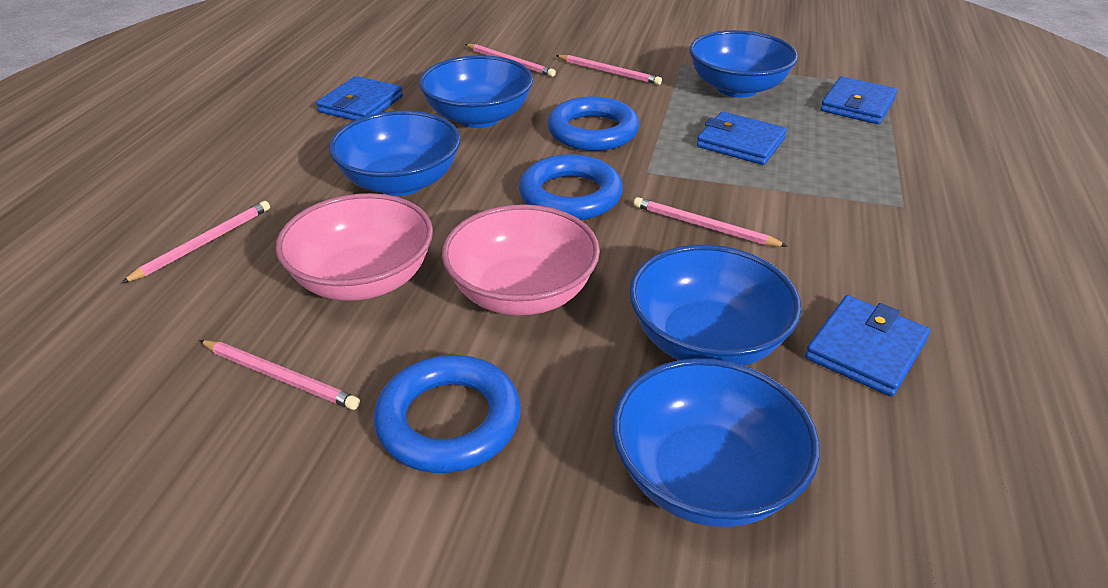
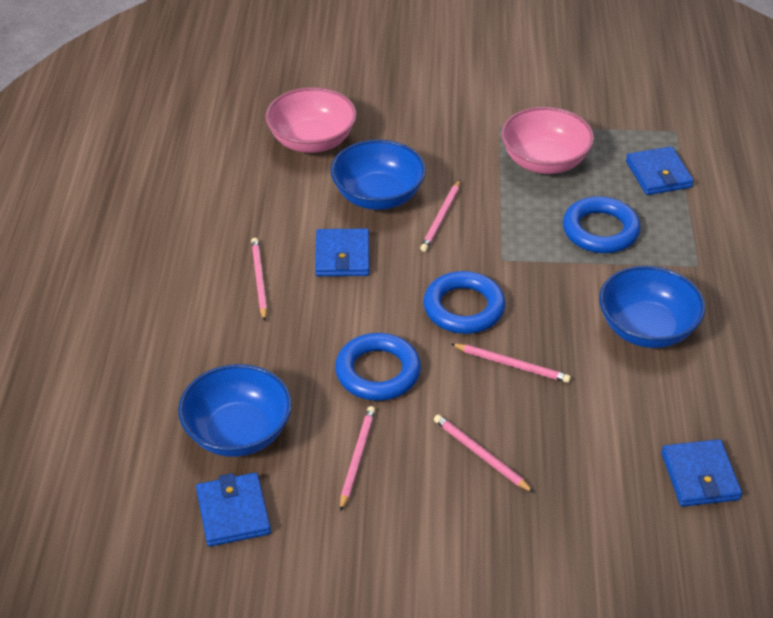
blue bowl: [329,110,460,196] [419,55,533,128] [612,358,820,527] [629,245,801,366] [689,30,798,98] = 5 -> [178,364,292,457] [331,140,426,210] [599,266,705,348] = 3

